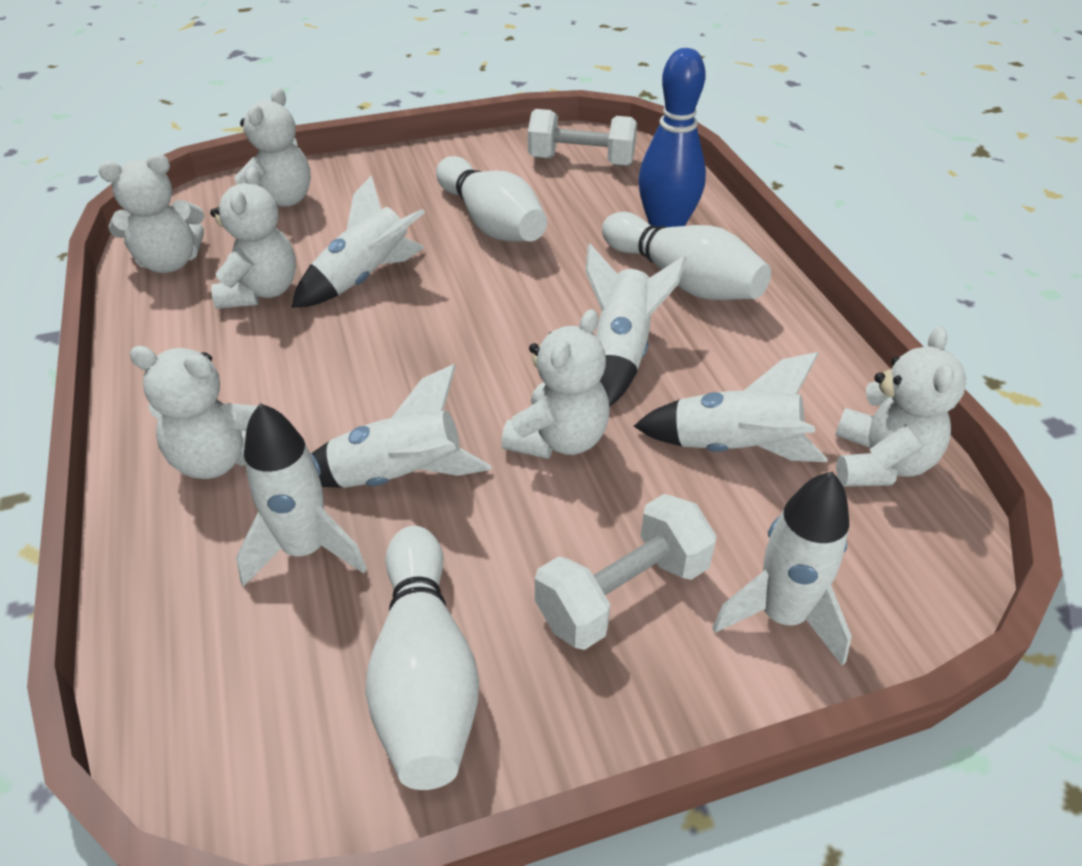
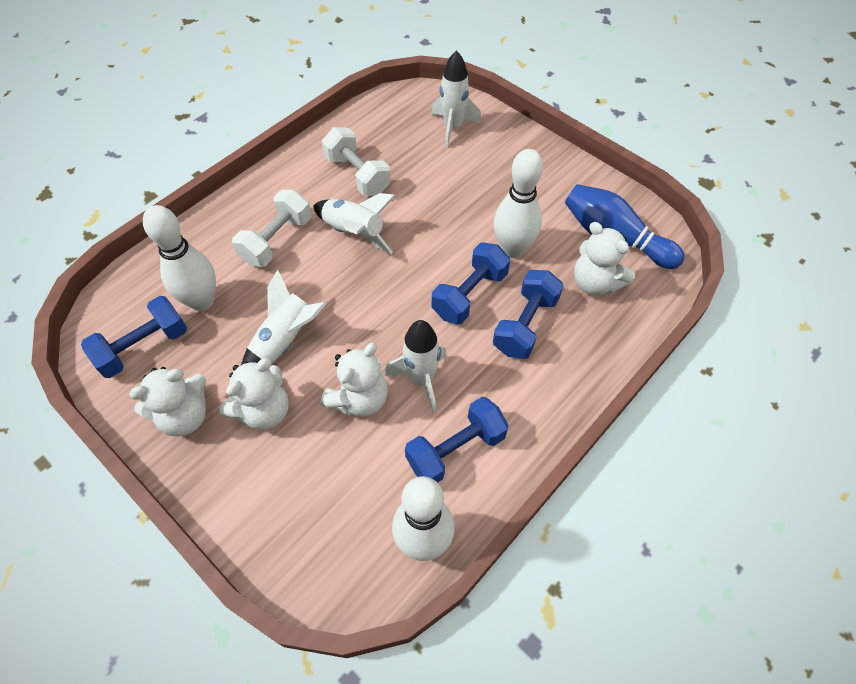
blue dumbbell: none = 0 -> [81,296,187,378] [405,397,509,483] [432,242,510,324] [493,270,564,359] = 4
white rocket: [236,403,367,587] [291,175,425,308] [312,364,491,488] [585,244,687,407] [634,352,827,462] [712,472,852,666] = 6 -> [241,270,326,365] [313,193,396,254] [385,320,447,413] [431,50,481,148] = 4
white teddy bear: [99,154,204,273] [129,346,258,479] [210,167,296,309] [234,88,311,207] [501,309,610,459] [835,326,966,487] = 6 -> [129,367,206,436] [219,358,289,430] [321,343,388,417] [574,222,635,296] = 4

